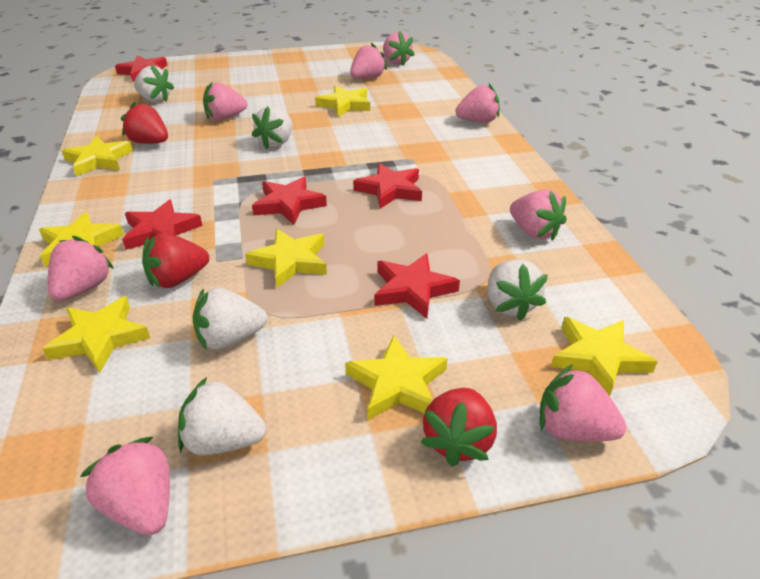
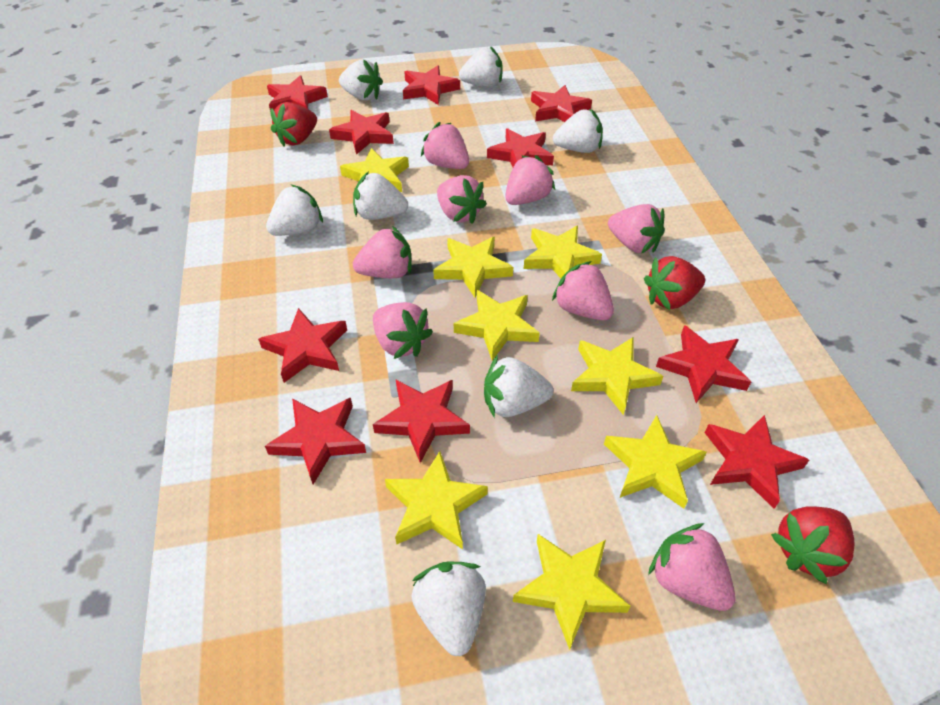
red star: [115,55,168,82] [122,200,202,250] [252,177,327,225] [353,163,422,209] [374,253,460,319] = 5 -> [258,308,347,383] [265,397,366,484] [267,75,328,110] [329,110,394,155] [373,380,470,463] [403,66,460,105] [487,128,554,167] [531,85,592,122] [656,325,751,403] [704,415,809,509] = 10
white strawberry: [134,65,174,102] [178,377,266,455] [193,288,267,351] [252,106,293,149] [488,260,548,321] = 5 -> [266,185,323,236] [339,59,383,100] [353,172,408,220] [412,562,486,656] [459,46,503,87] [484,355,553,418] [553,109,603,153] = 7
yellow star: [39,212,124,267] [42,296,150,373] [62,136,133,176] [245,229,327,288] [315,86,370,117] [345,335,447,420] [551,317,658,396] = 7 -> [340,148,409,192] [385,451,488,550] [433,237,513,297] [454,290,540,361] [513,534,630,650] [524,226,602,278] [571,337,663,415] [604,415,707,509] = 8

